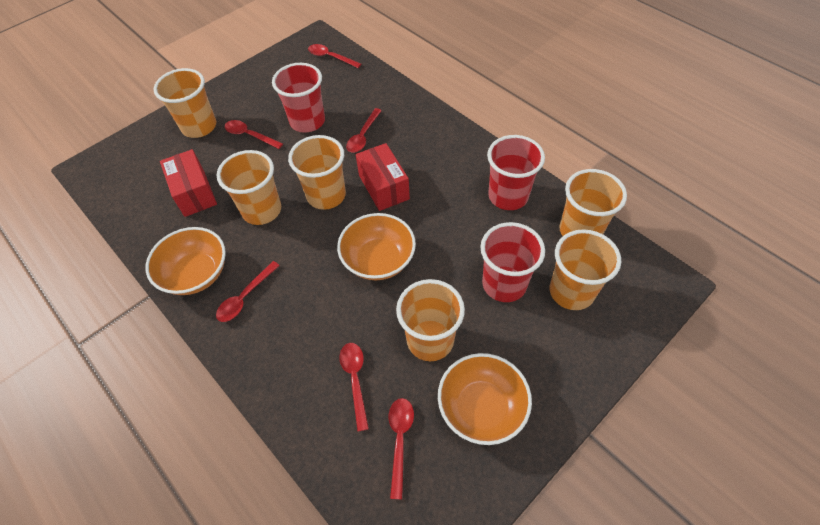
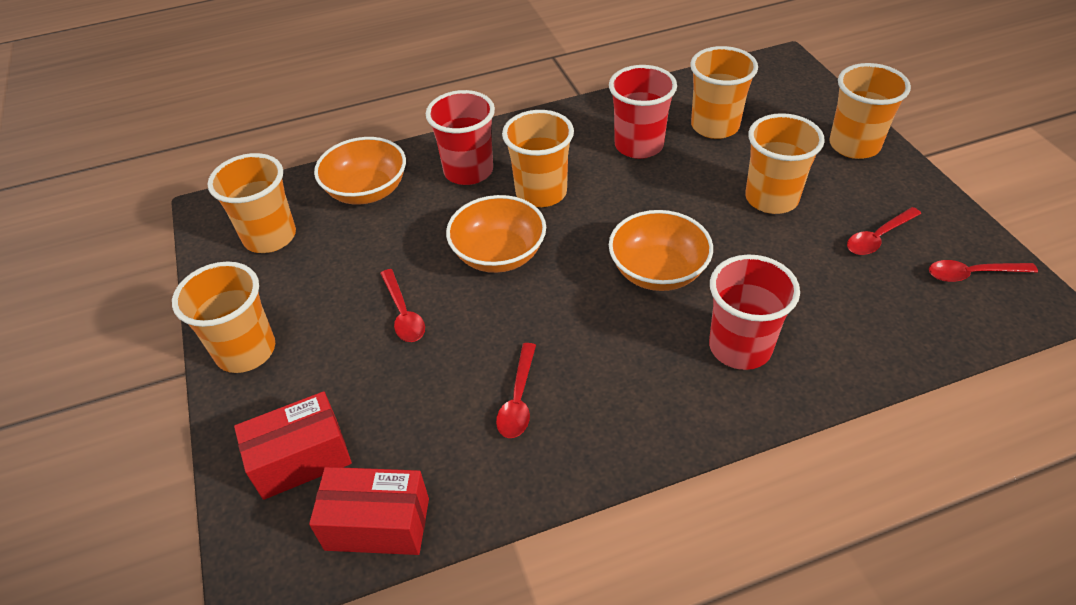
red spoon: [216,261,280,322] [225,120,283,149] [308,44,361,68] [339,343,369,432] [346,108,382,153] [388,398,414,499] = 6 -> [380,269,425,342] [496,343,536,438] [847,207,921,255] [929,260,1038,282] = 4

